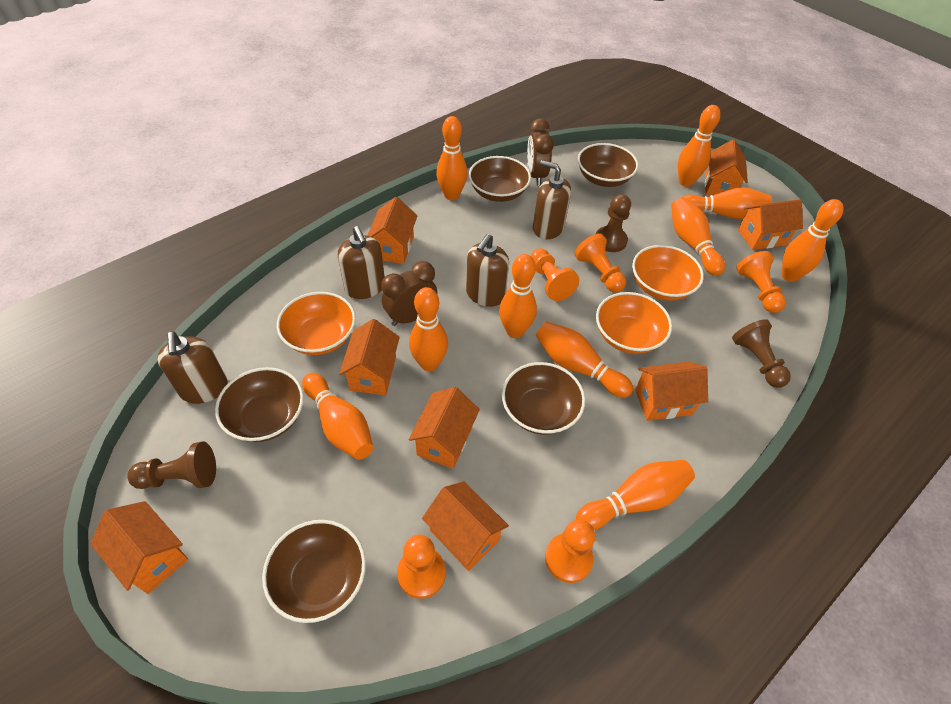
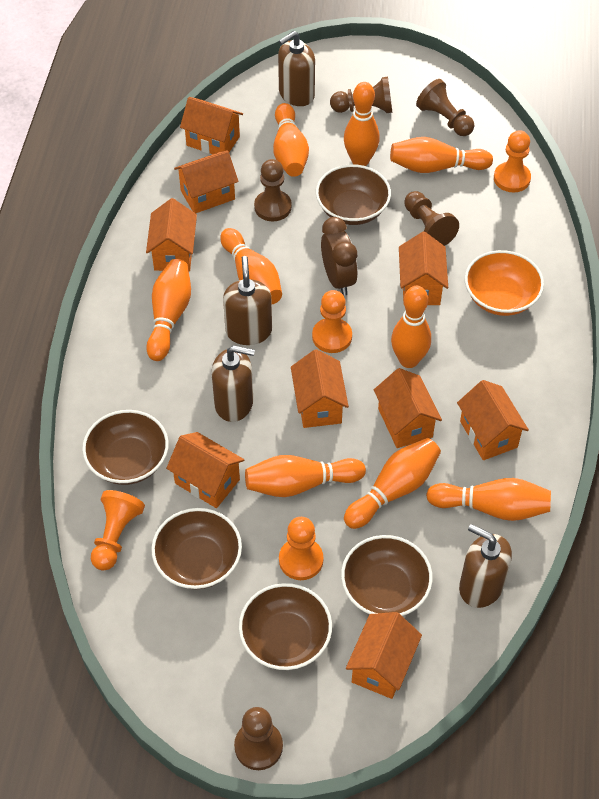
brown clock: [381,261,438,326] [527,118,554,185] = 2 -> [321,217,358,296] = 1
brown pawn: [128,442,216,489] [595,194,631,252] [732,319,791,388] = 3 -> [234,707,283,770] [254,159,292,221] [330,77,392,113] [404,191,459,246] [416,79,474,136] = 5
orange bowl: [277,292,356,355] [596,292,672,354] [632,245,704,301] = 3 -> [465,250,544,316] = 1
orange bowling pin: [302,373,373,460] [409,287,448,371] [436,116,467,200] [499,254,537,338] [536,322,633,398] [576,460,695,530] [671,198,725,276] [678,105,721,187] [681,187,772,219] [781,199,844,282] = 10 -> [146,259,191,361] [220,228,282,304] [245,455,366,497] [273,103,309,177] [344,82,380,166] [344,438,441,529] [390,137,493,173] [391,286,431,368] [426,478,551,521] = 9
orange house: [90,501,188,594] [339,319,400,395] [367,197,417,264] [408,387,480,469] [422,481,509,571] [635,361,708,421] [705,140,748,197] [738,199,803,250] = 8 -> [146,198,197,271] [166,432,244,508] [174,150,238,213] [180,97,243,154] [291,349,349,428] [346,612,422,699] [374,368,442,448] [399,232,448,305] [457,380,529,460] = 9
orange pawn: [397,535,446,599] [531,248,579,301] [545,519,595,583] [575,234,626,293] [737,251,786,313] = 5 -> [91,490,145,571] [279,517,323,580] [312,290,352,353] [494,130,531,193] = 4

